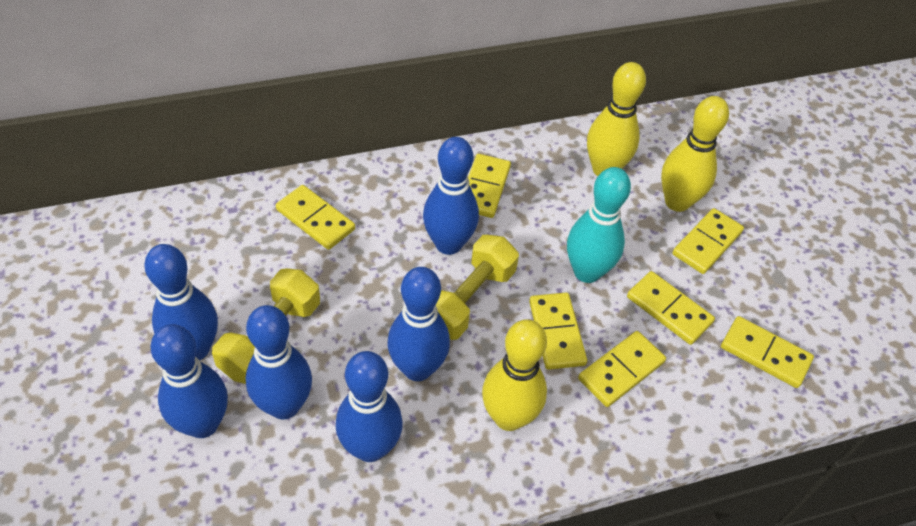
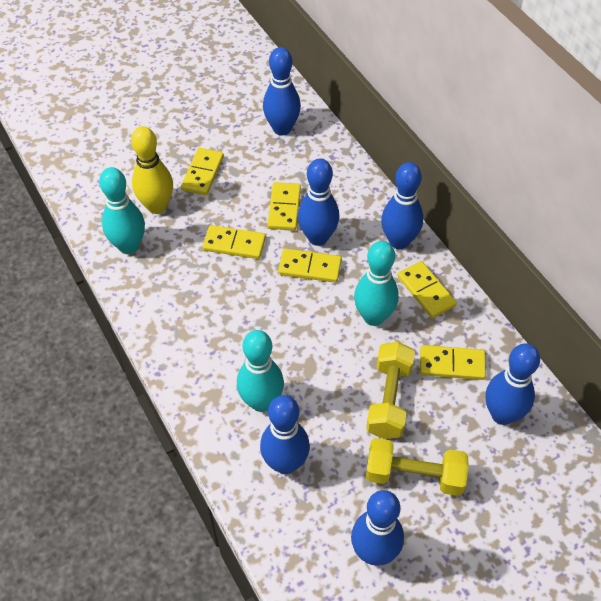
turquoise bowling pin: [567,167,631,283] = 1 -> [99,167,145,254] [237,330,284,412] [354,241,399,326] = 3
yellow bowling pin: [482,319,547,431] [587,62,646,176] [661,96,729,212] = 3 -> [131,126,173,214] = 1
yellow domino: [276,185,355,250] [468,154,511,218] [529,293,587,370] [578,331,666,407] [627,271,715,345] [672,208,744,274] [721,316,814,388] = 7 -> [181,148,224,195] [202,225,266,259] [267,182,301,230] [278,248,342,283] [398,261,457,318] [420,345,486,380] = 6

